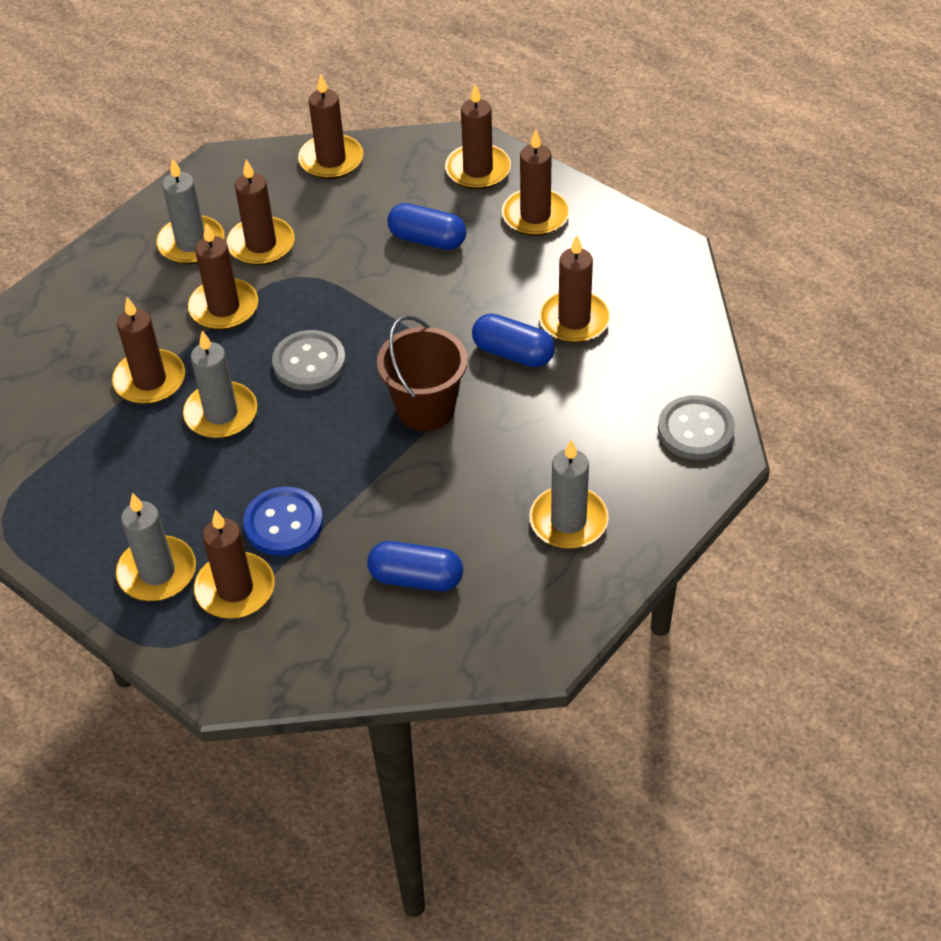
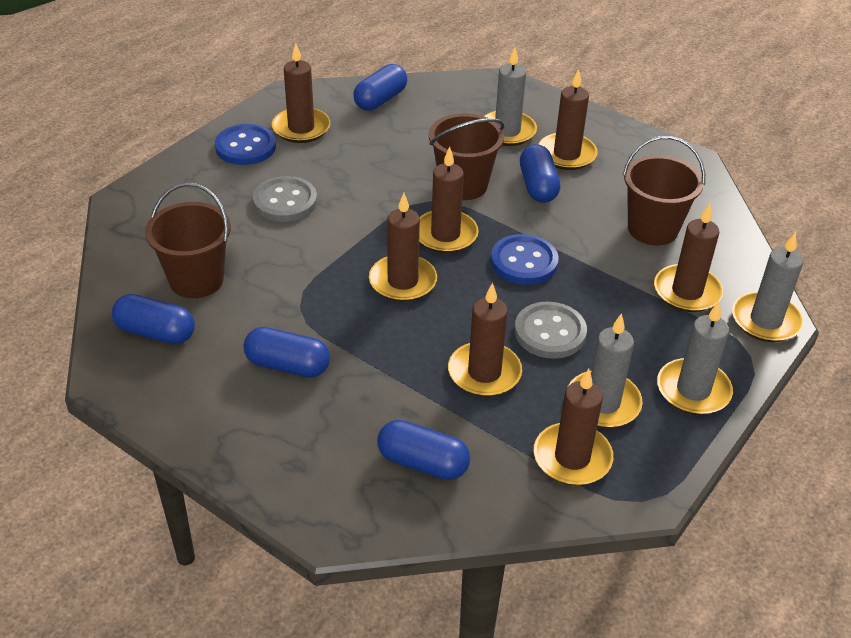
blue button: [243,487,323,556] = 1 -> [215,124,276,165] [491,234,559,285] = 2
blue capsule: [367,541,463,591] [387,203,466,250] [472,314,555,367] = 3 -> [112,294,195,344] [244,327,330,377] [353,64,408,111] [377,420,470,480] [520,144,560,203] = 5
brown bucket: [377,315,467,431] = 1 -> [145,183,231,298] [429,113,504,200] [623,136,705,246] = 3
brown candle: [112,297,185,404] [188,223,258,330] [194,510,275,619] [226,159,294,266] [298,74,363,179] [445,84,511,189] [502,130,570,236] [539,235,610,343] = 8 -> [272,43,330,143] [369,193,437,302] [419,147,479,253] [448,283,522,397] [534,369,613,485] [538,69,598,170] [654,204,723,312] = 7

